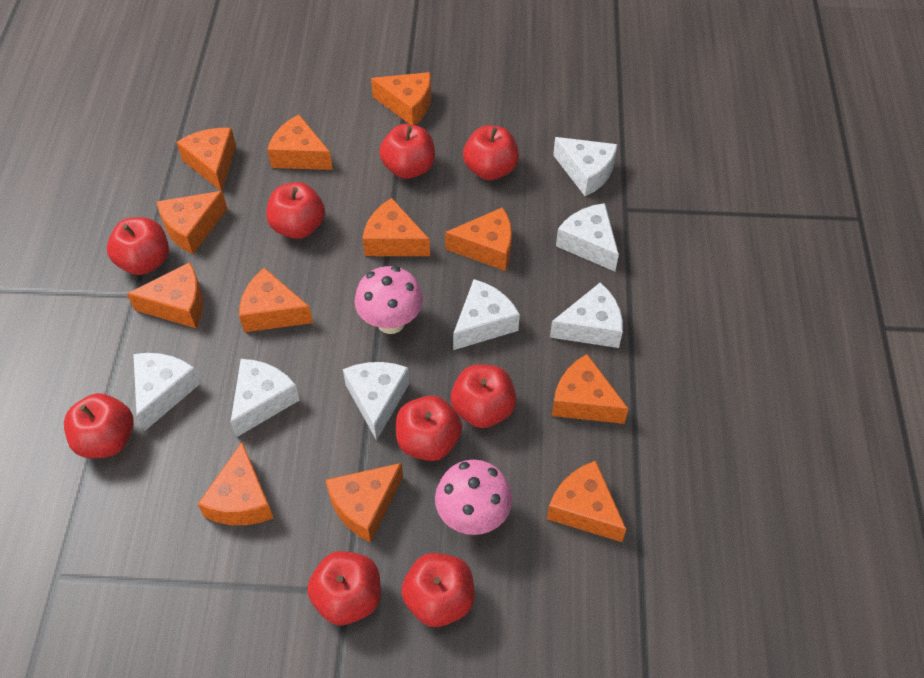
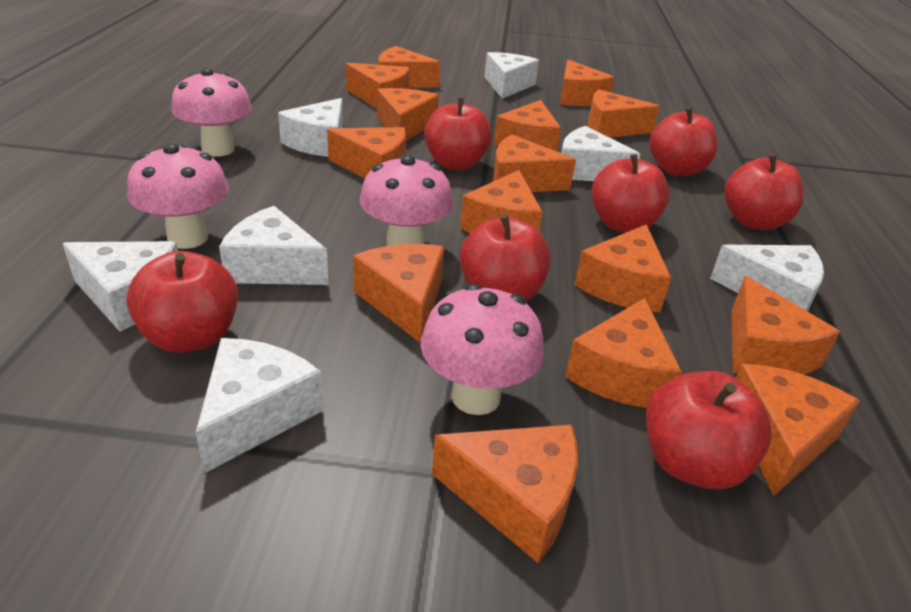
orange cheese: [127,262,203,328] [157,191,227,254] [176,128,236,191] [198,442,273,525] [239,268,313,332] [267,115,333,170] [325,463,403,543] [363,198,430,256] [371,72,431,125] [445,207,512,271] [547,461,626,542] [552,354,629,424] = 12 -> [327,127,406,178] [346,63,409,109] [353,244,444,343] [377,88,439,141] [378,46,440,88] [432,425,578,563] [460,170,542,233] [493,135,576,192] [494,100,561,151] [560,60,614,106] [565,298,682,408] [575,225,671,312] [588,89,660,138] [731,276,840,374] [736,364,860,496] = 15
pink mushroom: [354,266,423,334] [435,460,512,535] = 2 -> [127,144,229,249] [171,68,252,157] [360,155,453,246] [421,284,544,415] = 4
red apple: [64,393,134,458] [107,217,169,275] [267,182,325,239] [307,551,381,625] [379,124,435,179] [396,396,462,461] [401,553,475,627] [451,364,516,428] [463,126,519,180] = 9 -> [126,251,238,353] [424,98,492,170] [459,214,551,301] [591,154,670,233] [646,371,772,489] [650,107,718,176] [725,154,804,230] = 7

